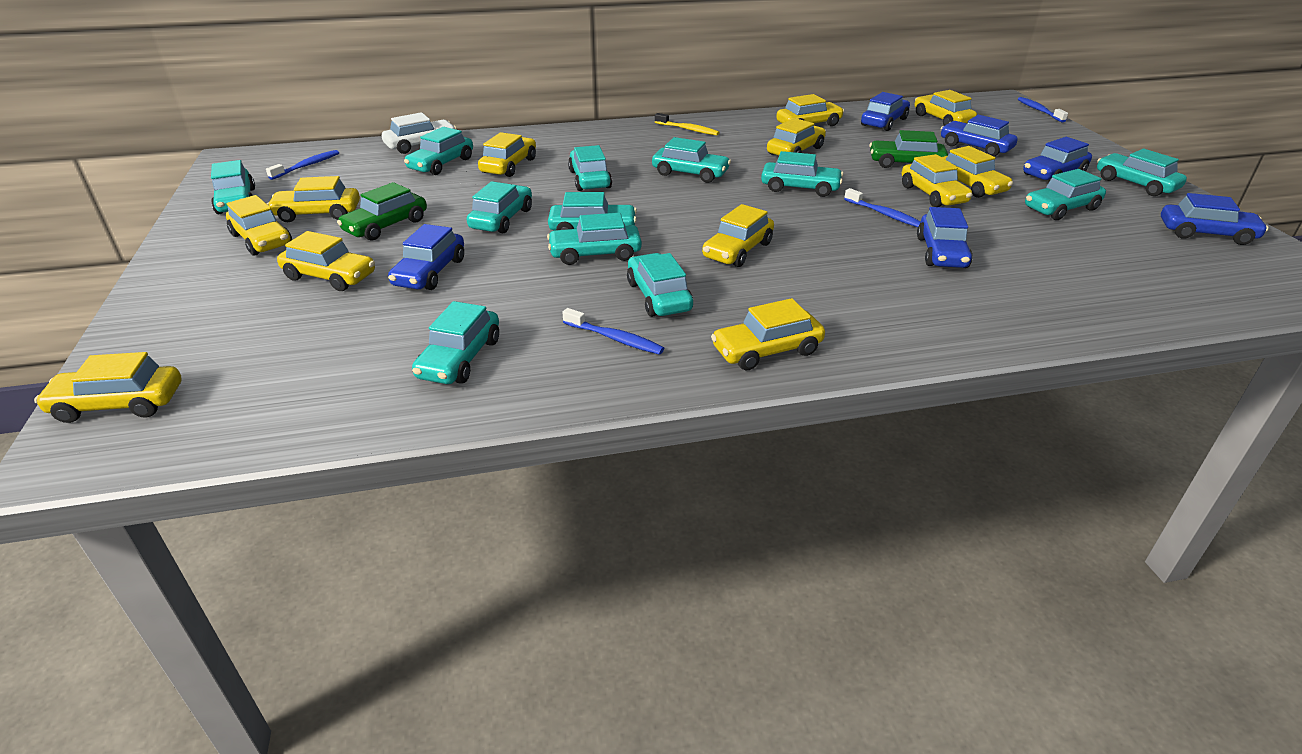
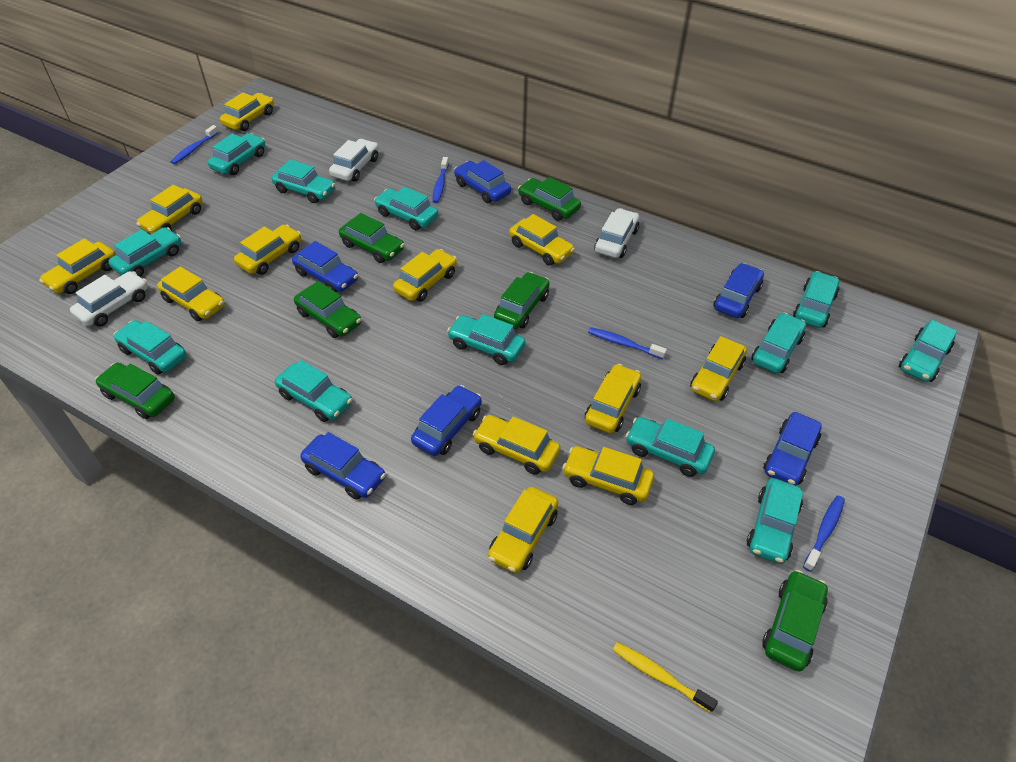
green car: [337,182,427,241] [869,130,948,168] = 2 -> [95,363,175,419] [294,281,362,338] [339,213,405,263] [494,272,550,329] [518,177,581,221] [762,570,828,672] = 6
white car: [382,112,457,154] = 1 -> [70,271,148,327] [329,139,379,182] [594,208,639,258] = 3

